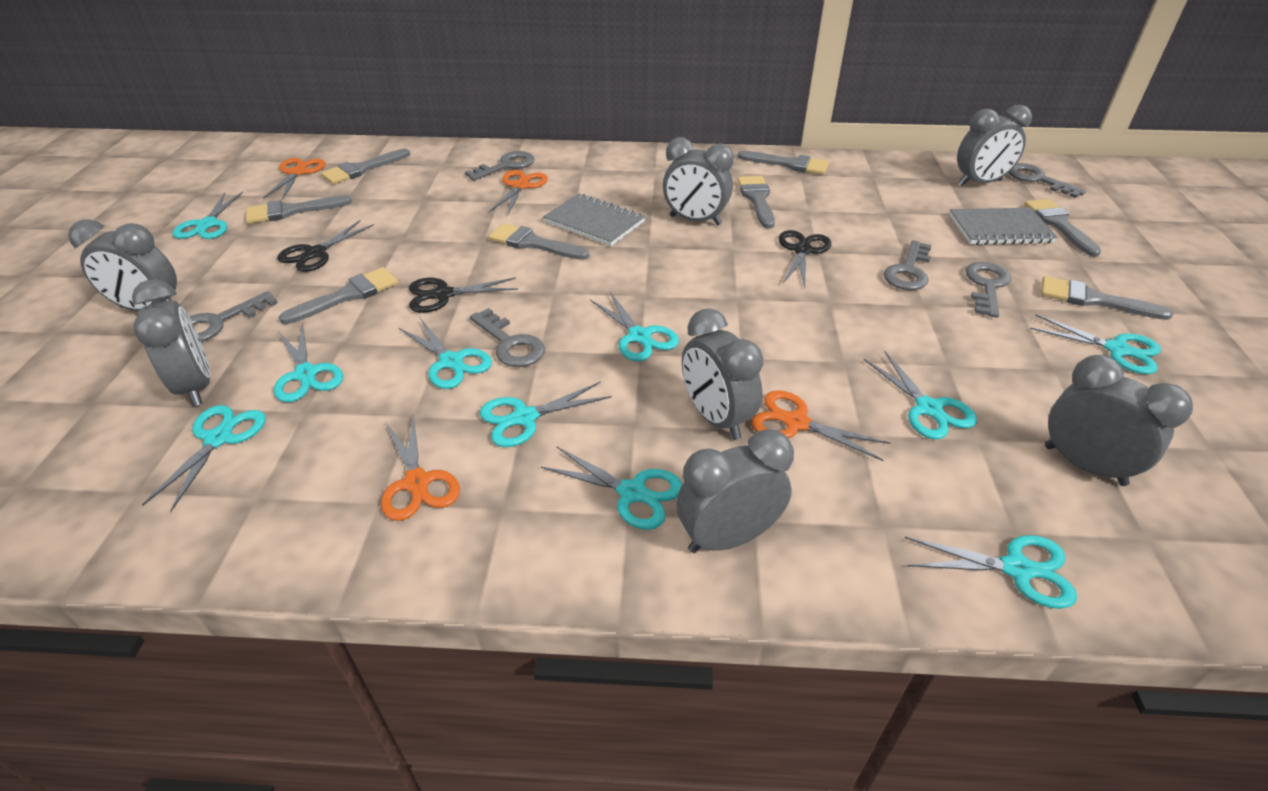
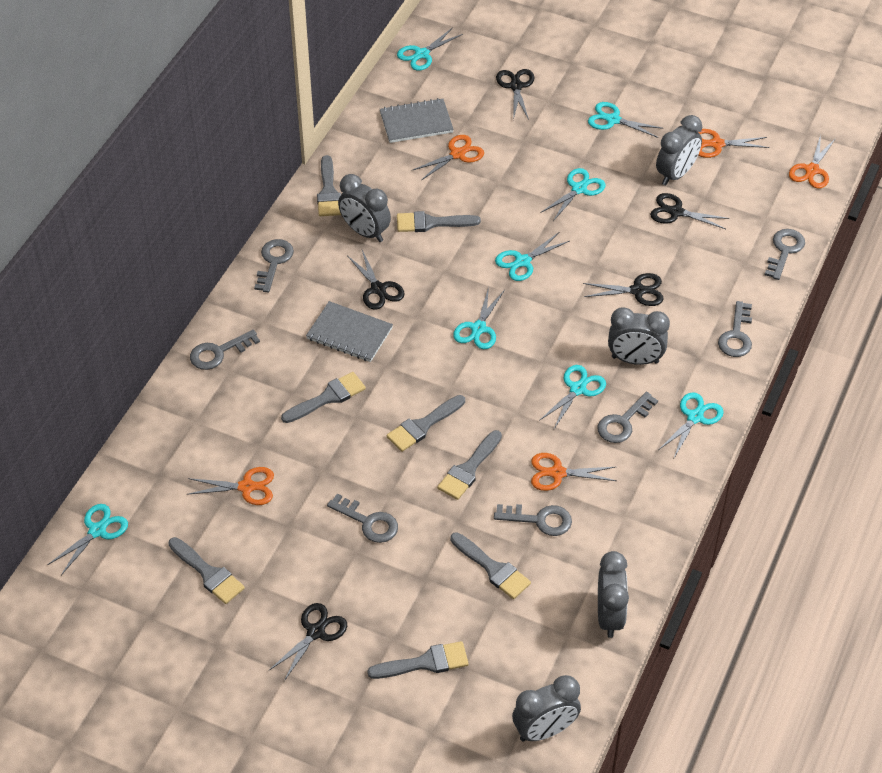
black scissors: [277,220,374,272] [409,277,518,313] [779,230,831,287] = 3 -> [269,603,347,681] [348,250,405,310] [496,69,534,120] [583,273,664,306] [650,193,730,229] = 5
grey clock: [68,219,177,311] [132,280,210,406] [663,137,734,225] [676,429,794,553] [682,308,764,440] [957,105,1032,186] [1045,355,1193,486] = 7 -> [338,174,391,242] [512,675,581,742] [598,551,629,638] [608,307,670,365] [656,115,702,185] = 5
grey key: [189,291,278,342] [465,151,534,181] [470,308,545,367] [884,240,931,290] [965,262,1011,318] [1008,163,1086,198] = 6 -> [190,330,260,370] [254,239,294,293] [327,493,398,543] [494,504,572,536] [597,392,658,443] [718,301,752,357] [765,229,805,280] = 7
orange scissors: [263,158,325,200] [381,415,460,521] [489,170,548,215] [751,390,890,461] = 4 -> [187,467,274,505] [413,135,484,180] [531,453,616,491] [698,129,769,158] [789,134,836,189] = 5
turquoise scissors: [142,405,266,511] [172,191,243,239] [274,323,343,402] [399,318,492,389] [479,381,612,447] [541,446,683,530] [590,292,679,361] [864,351,977,439] [905,535,1077,609] [1030,314,1161,374] = 10 -> [47,504,128,575] [397,27,463,71] [453,287,505,349] [495,232,570,281] [539,365,606,429] [542,168,606,221] [588,102,664,138] [658,392,724,458] = 8

